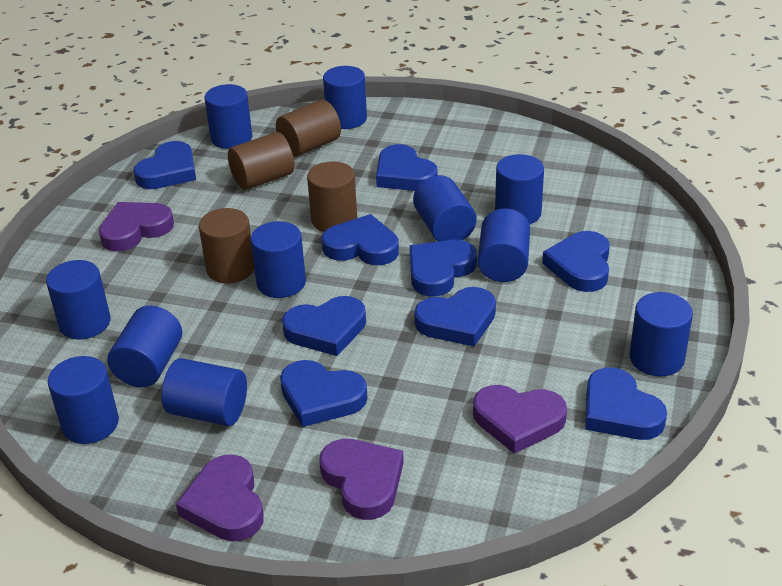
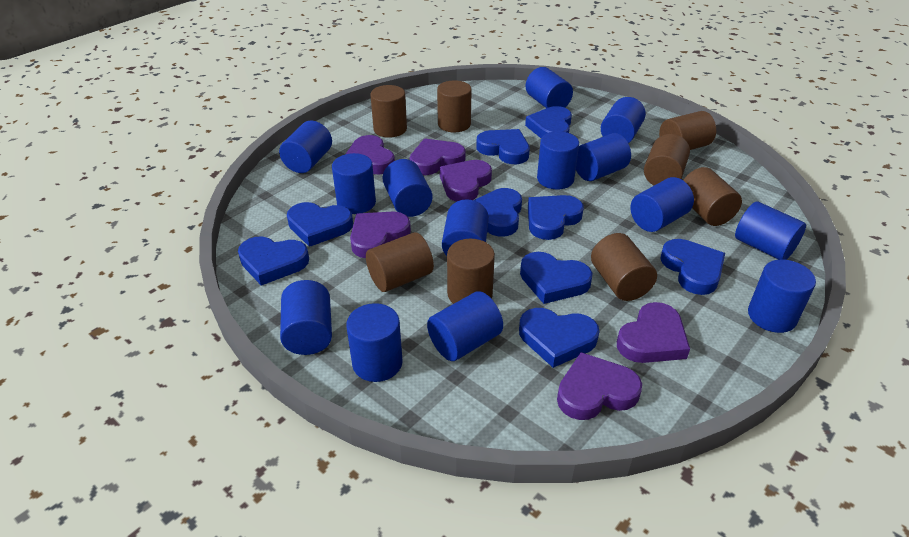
blue cylinder: [46,260,111,339] [48,356,119,444] [107,306,182,387] [161,358,247,426] [204,84,252,149] [250,221,306,298] [323,66,367,129] [413,175,477,241] [478,208,530,282] [495,154,544,224] [630,292,693,376] = 11 -> [279,121,332,173] [280,280,332,355] [332,153,376,214] [346,303,403,382] [383,159,433,217] [427,291,503,361] [442,199,489,256] [525,67,573,108] [537,131,579,190] [576,133,631,181] [601,97,646,143] [631,177,694,232] [735,202,806,260] [748,259,816,333] = 14
brown cylinder: [199,208,254,283] [228,132,294,190] [276,100,341,157] [307,161,357,232] = 4 -> [366,232,434,292] [370,85,407,138] [437,80,472,132] [447,239,495,304] [591,233,657,301] [644,134,690,185] [659,111,716,150] [683,167,742,226] = 8
purple heart: [99,202,174,251] [176,454,264,541] [319,439,404,520] [473,385,567,454] = 4 -> [346,135,395,175] [350,212,411,258] [410,138,466,175] [440,160,492,202] [557,352,642,420] [617,302,690,363] = 6

